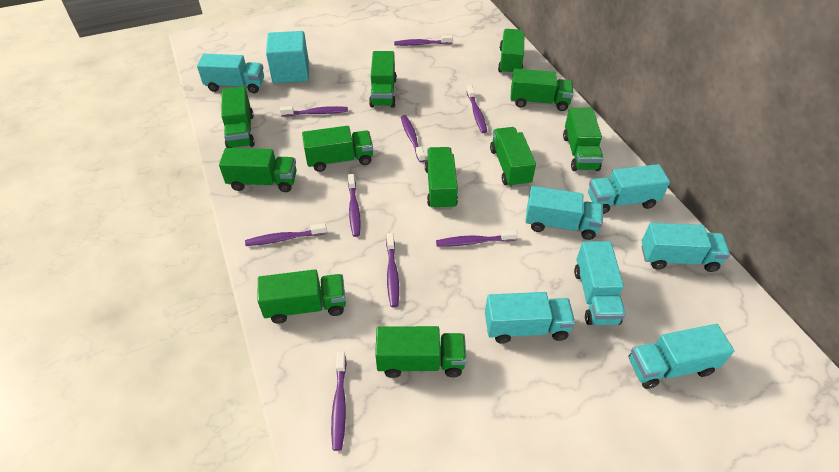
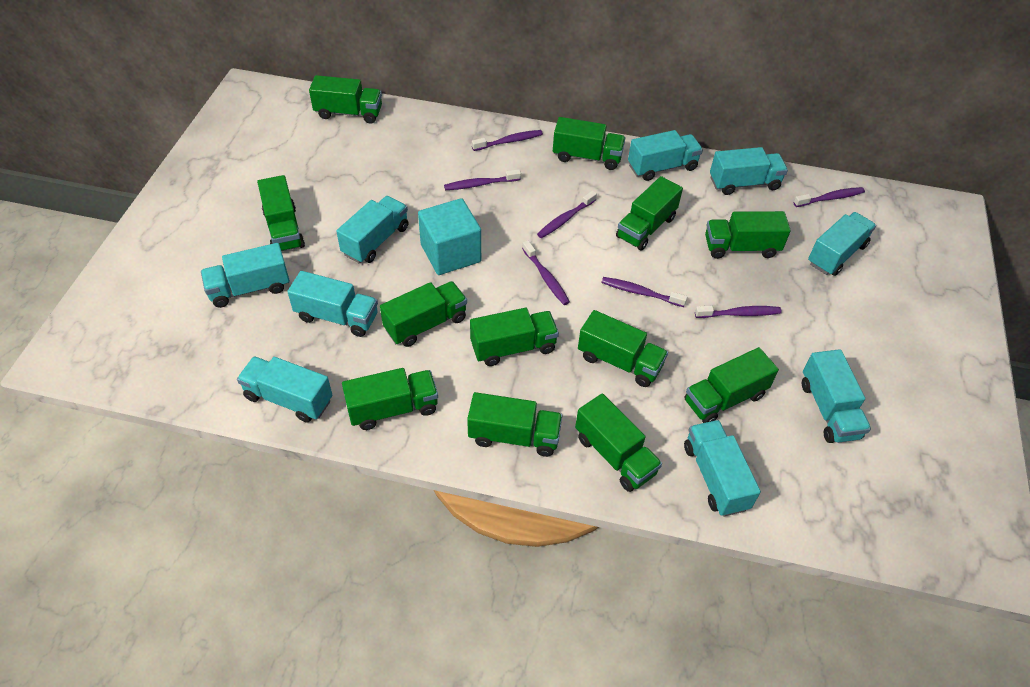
green truck: [219,148,297,192] [221,86,255,148] [257,269,346,324] [302,126,373,172] [369,51,397,108] [375,326,467,378] [425,147,458,210] [490,127,536,188] [498,29,525,75] [510,69,573,111] [563,107,603,171] = 11 -> [257,175,305,251] [309,75,382,124] [342,368,438,430] [380,281,467,347] [467,392,562,457] [470,308,559,366] [553,117,625,170] [575,393,662,492] [578,310,668,387] [616,176,683,251] [684,347,779,423] [705,211,791,259] = 12
purple toothbrush: [245,223,327,246] [280,106,348,117] [331,351,347,451] [348,174,361,237] [386,233,399,307] [394,35,453,46] [401,115,425,162] [436,230,518,247] [466,85,487,133] = 9 -> [444,169,521,190] [472,130,543,151] [522,241,570,305] [537,191,597,238] [601,277,687,307] [695,306,782,318] [794,187,865,207] = 7
turquoise truck: [197,54,264,93] [485,292,575,344] [525,186,603,240] [574,241,626,325] [588,164,670,214] [629,324,734,389] [642,223,730,272] = 7 -> [201,243,290,308] [237,356,332,422] [287,271,378,337] [336,196,409,263] [628,130,703,181] [684,420,761,516] [710,147,788,195] [802,349,871,443] [808,212,876,276] = 9

